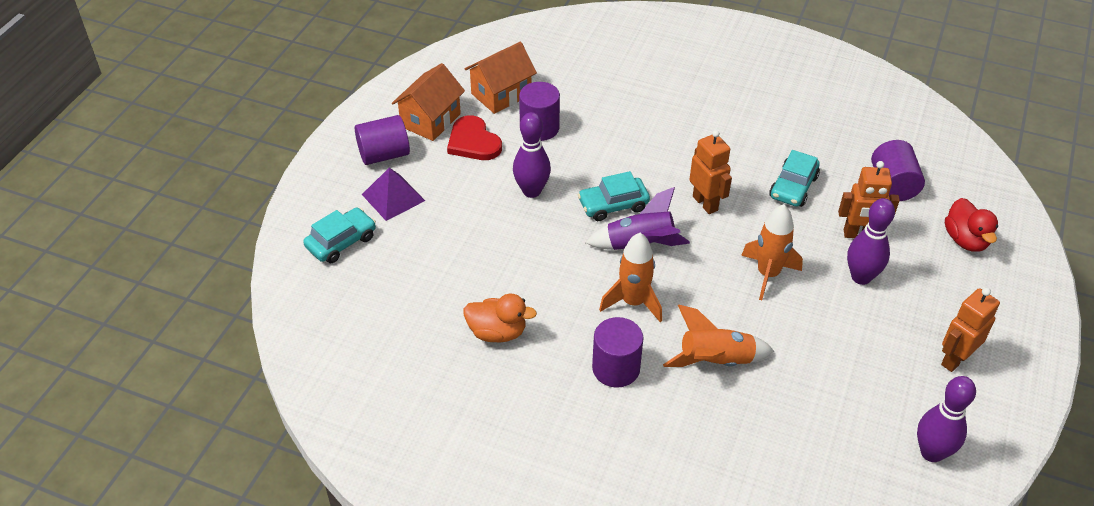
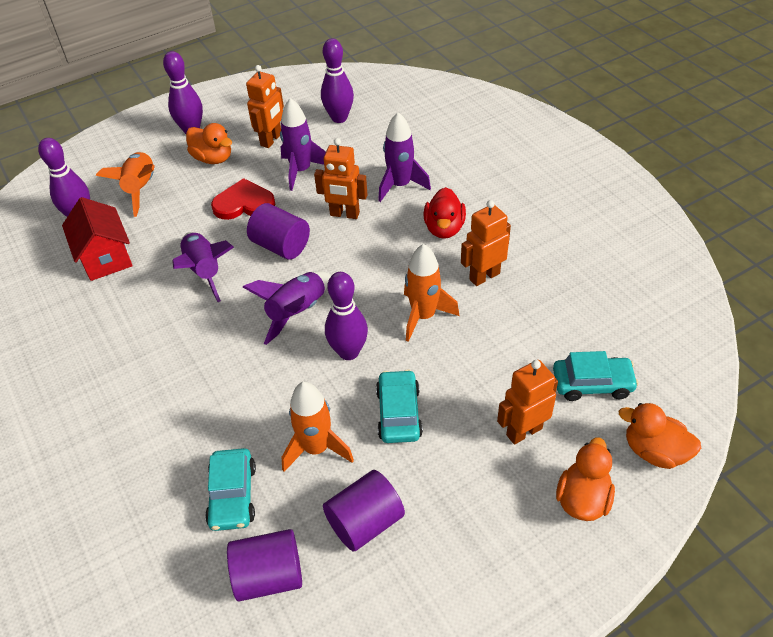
orange duck: [463,294,537,343] = 1 -> [186,123,232,164] [556,438,615,521] [619,403,701,469] = 3
orange house: [392,63,465,141] [465,42,537,114] = 2 -> none = 0
orange robot: [689,130,732,214] [838,161,900,238] [941,288,1000,372] = 3 -> [246,65,284,148] [314,138,367,219] [461,200,511,286] [497,360,558,445] = 4
purple bowling pin: [513,112,551,198] [847,198,895,285] [917,376,976,462] = 3 -> [38,138,90,217] [163,51,203,134] [321,38,354,123] [325,272,368,360] = 4
purple cylinder: [355,115,410,165] [519,82,560,141] [592,317,643,388] [871,140,925,201] = 4 -> [227,529,302,602] [247,203,310,260] [323,470,405,552] = 3
purple pyramid: [362,168,425,221] = 1 -> none = 0
purple rocket: [586,187,690,250] = 1 -> [172,232,234,302] [243,271,330,345] [280,98,326,191] [378,112,431,202] = 4
red house: none = 0 -> [62,197,133,281] = 1

